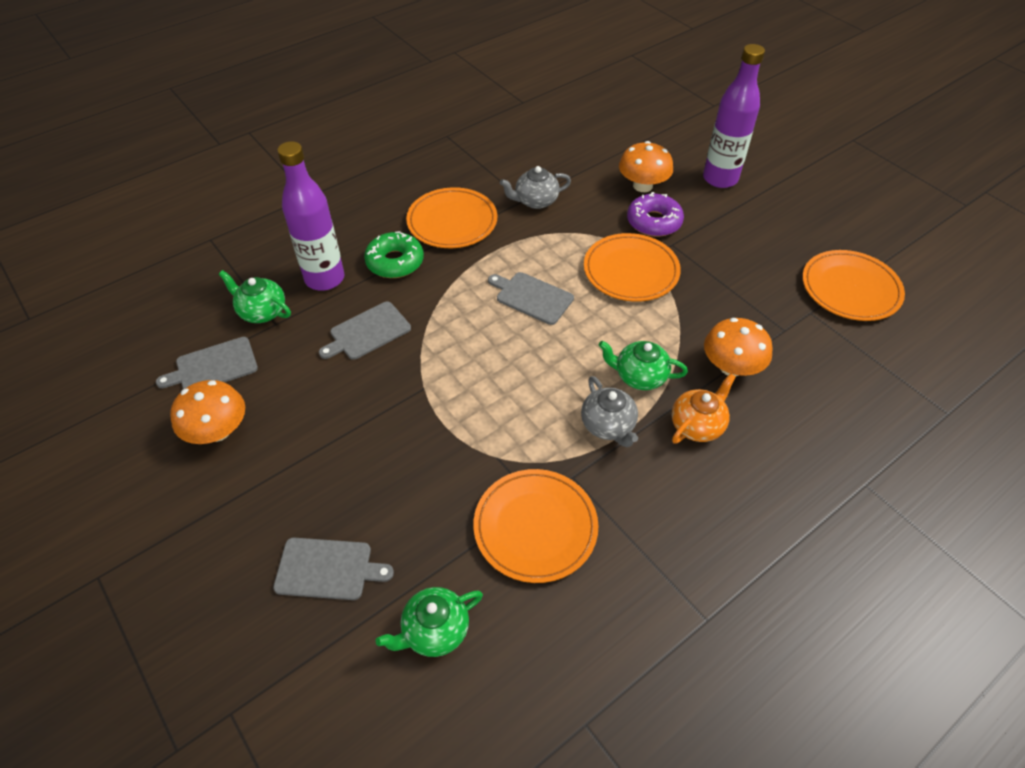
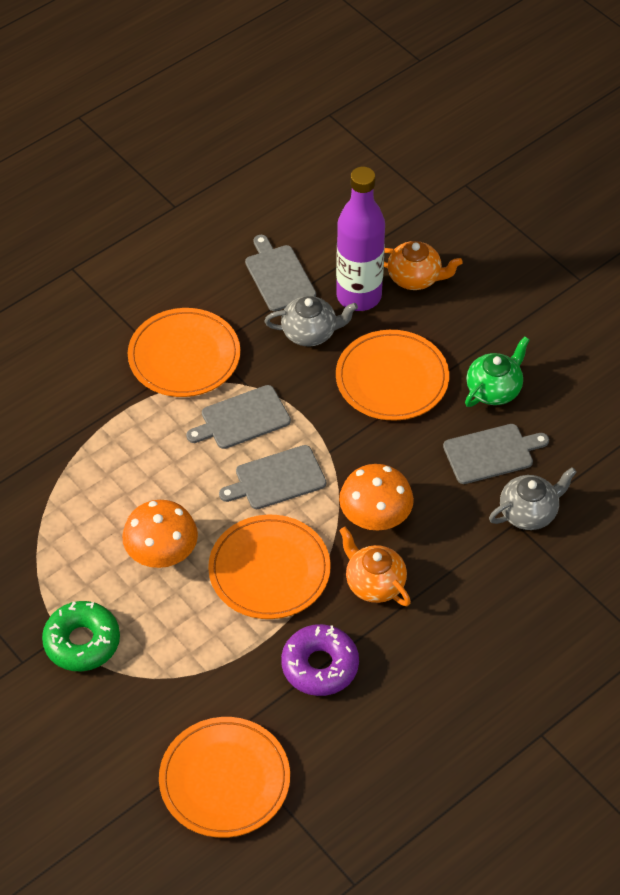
green teapot: [219,270,291,323] [376,587,483,657] [599,341,688,390] = 3 -> [465,336,530,407] = 1
orange mushroom: [170,380,245,444] [619,141,673,192] [704,318,773,376] = 3 -> [122,500,198,568] [339,464,414,530] = 2
orange teapot: [672,373,736,444] = 1 -> [339,527,411,606] [384,241,463,290] = 2
purple bottle: [277,141,344,291] [703,44,765,188] = 2 -> [336,167,385,311] = 1

